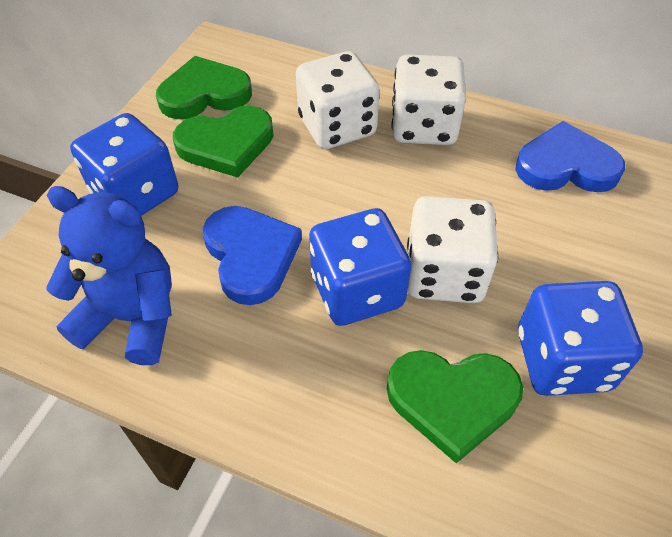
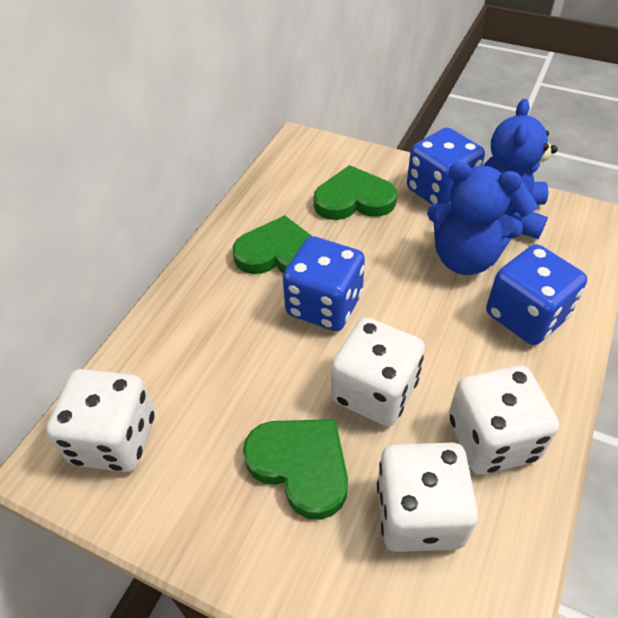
blue heart: [203,206,302,305] [515,121,625,192] = 2 -> none = 0
blue teddy bear: [46,186,172,365] = 1 -> [427,162,523,275] [483,99,558,239] = 2
white dice: [296,51,380,149] [391,54,466,145] [407,196,498,303] = 3 -> [46,369,155,472] [331,317,425,426] [377,442,478,552] [449,365,559,475] = 4

